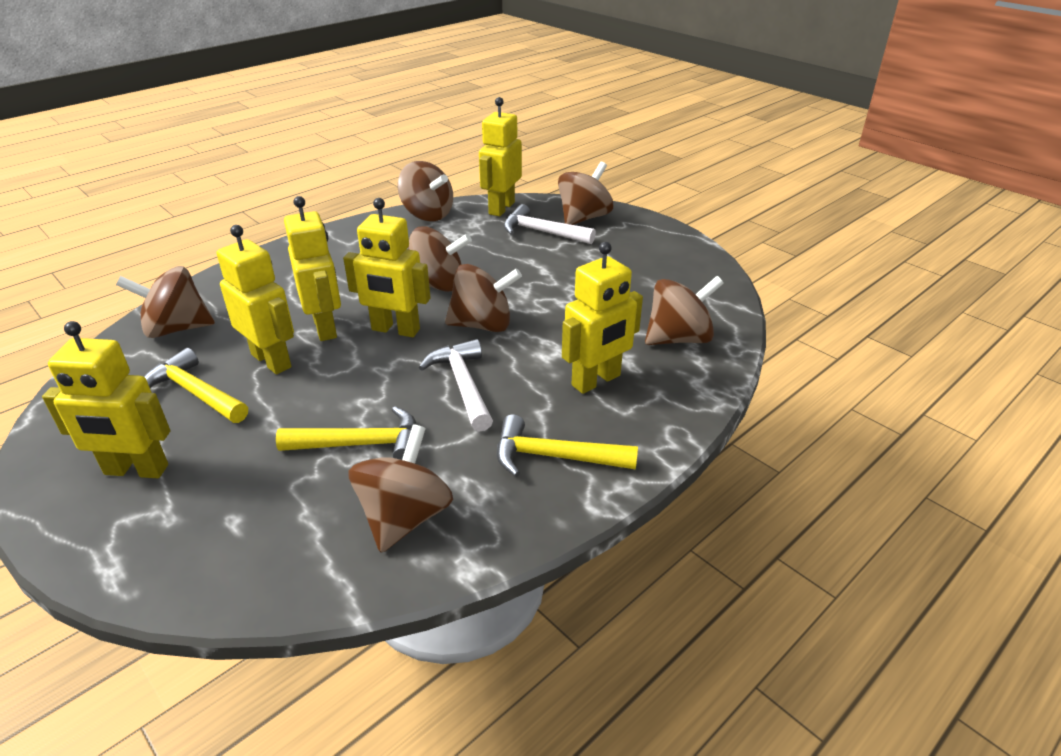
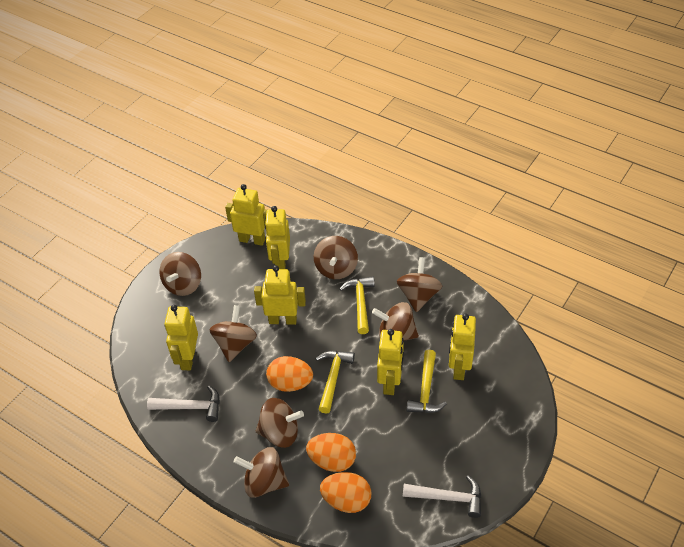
orange egg: none = 0 -> [266,356,313,392] [306,433,356,472] [320,472,371,513] = 3

